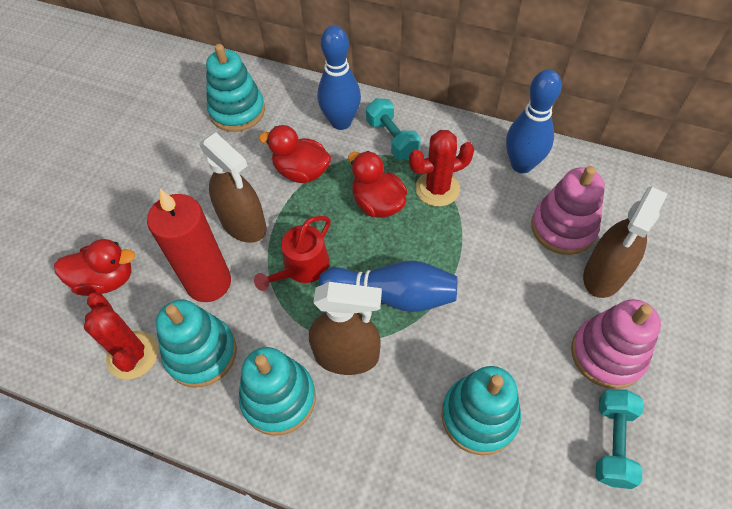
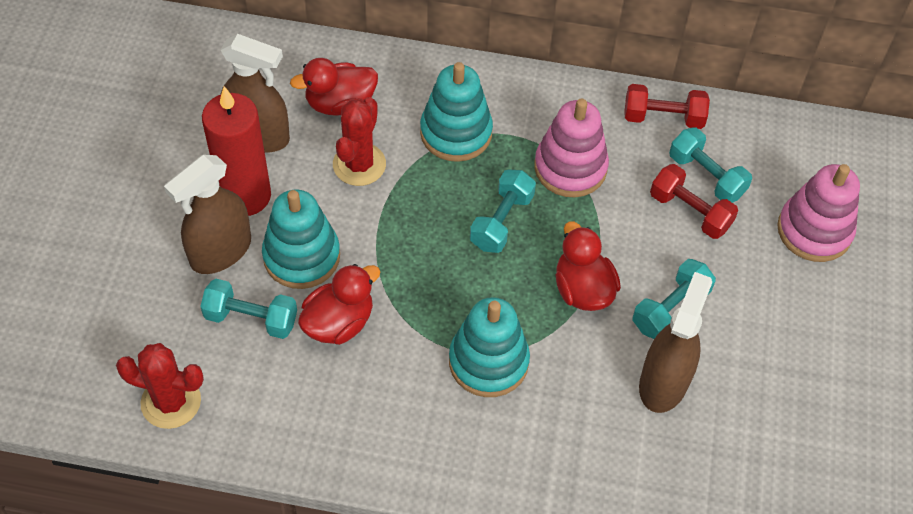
blue bowling pin: [317,25,361,130] [319,261,457,312] [506,69,562,173] = 3 -> none = 0
red dumbbell: none = 0 -> [624,84,710,129] [650,164,738,239] = 2
red watering can: [254,216,331,291] = 1 -> none = 0
turquoise dumbbell: [366,98,421,160] [595,389,643,489] = 2 -> [200,279,297,339] [470,169,536,253] [632,259,716,339] [669,127,752,203] = 4
turquoise stacking toy: [156,300,237,388] [206,44,265,132] [239,347,316,436] [441,366,521,455] = 4 -> [262,190,340,289] [420,62,493,162] [449,297,530,397] = 3

